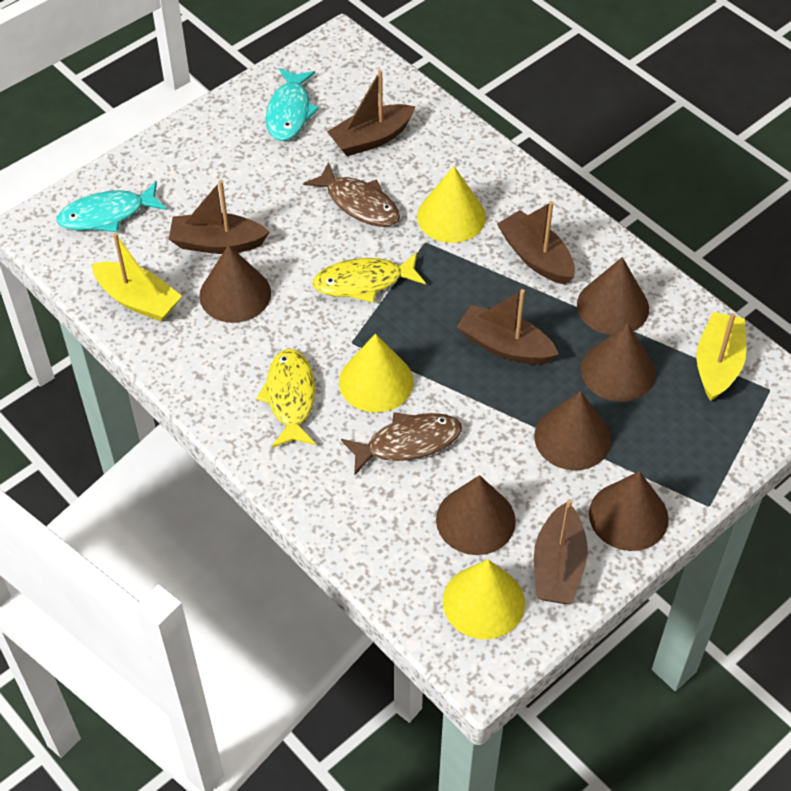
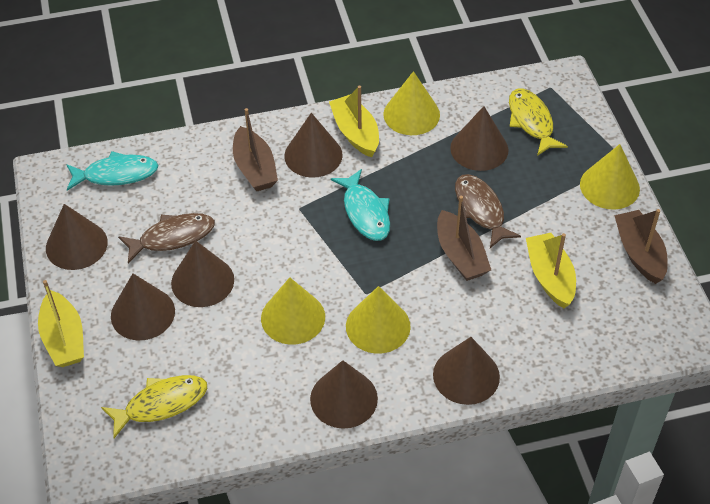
brown boat: [169,180,270,254] [327,70,416,156] [457,289,559,365] [497,201,575,285] [534,499,588,604] = 5 -> [233,108,278,191] [437,196,491,281] [614,209,668,284] = 3
brown cone: [199,245,271,323] [436,475,516,555] [534,391,611,470] [577,257,649,335] [581,323,655,402] [589,471,669,551] = 6 -> [46,204,108,270] [111,274,175,340] [171,240,234,307] [284,113,343,178] [310,360,378,429] [433,337,500,405] [450,106,509,171] = 7
yellow boat: [92,233,182,321] [696,312,746,401] = 2 -> [38,280,84,367] [329,86,379,158] [526,233,576,308] = 3
yellow cone: [339,334,414,413] [417,166,486,243] [443,559,525,639] = 3 -> [261,277,325,345] [346,286,411,354] [383,71,440,135] [580,144,640,210] = 4

